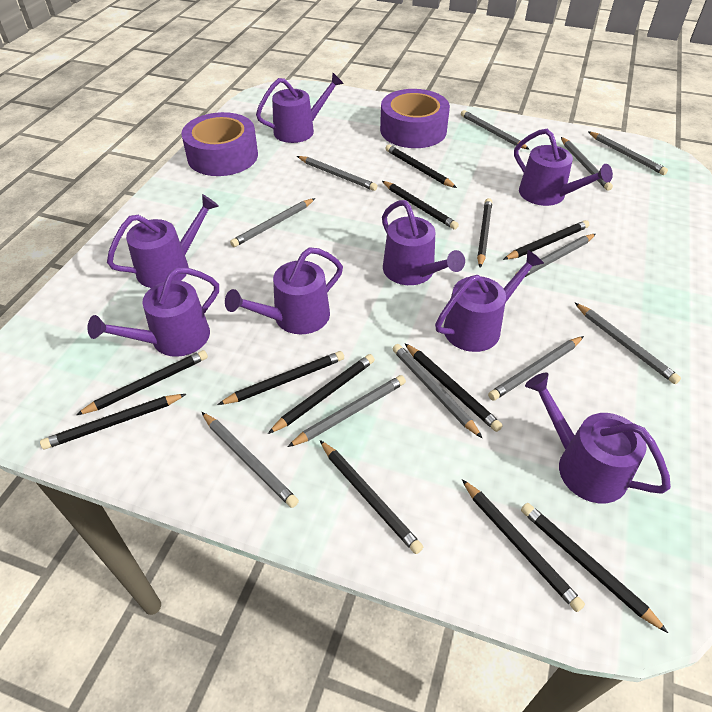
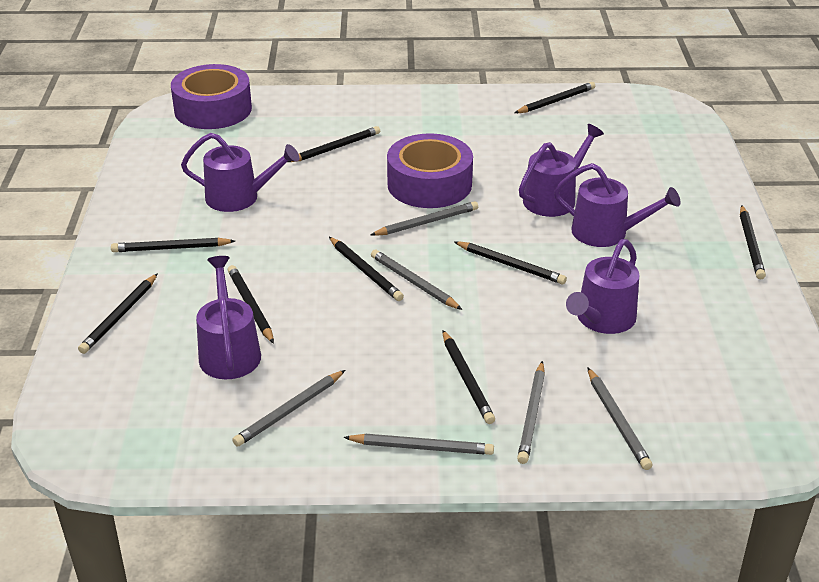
black pencil: [40,394,186,449] [76,350,208,415] [217,351,344,405] [268,354,375,434] [320,440,423,554] [382,181,459,230] [385,145,457,188] [404,343,503,432] [462,479,585,612] [477,198,492,268] [503,220,589,260] [521,503,668,633] = 12 -> [78,273,158,354] [111,238,235,252] [228,265,274,344] [287,126,380,162] [329,237,404,301] [443,330,495,424] [454,241,567,285] [515,82,595,113] [740,205,766,279] = 9
grey pencil: [202,412,299,508] [230,198,315,247] [288,375,406,447] [297,156,377,191] [393,344,482,438] [461,110,530,150] [488,336,584,401] [515,234,596,277] [561,137,613,191] [575,303,681,384] [588,131,668,175] = 11 -> [232,370,345,447] [343,434,494,455] [370,201,478,236] [371,249,462,310] [517,361,545,464] [587,367,653,470] = 6
purple watering can: [88,268,219,357] [107,194,219,288] [225,247,343,334] [256,73,344,143] [382,200,465,285] [435,250,544,352] [514,129,613,206] [525,373,671,503] = 8 -> [181,133,299,212] [196,256,261,379] [519,124,604,217] [554,163,680,247] [566,239,639,334] = 5

